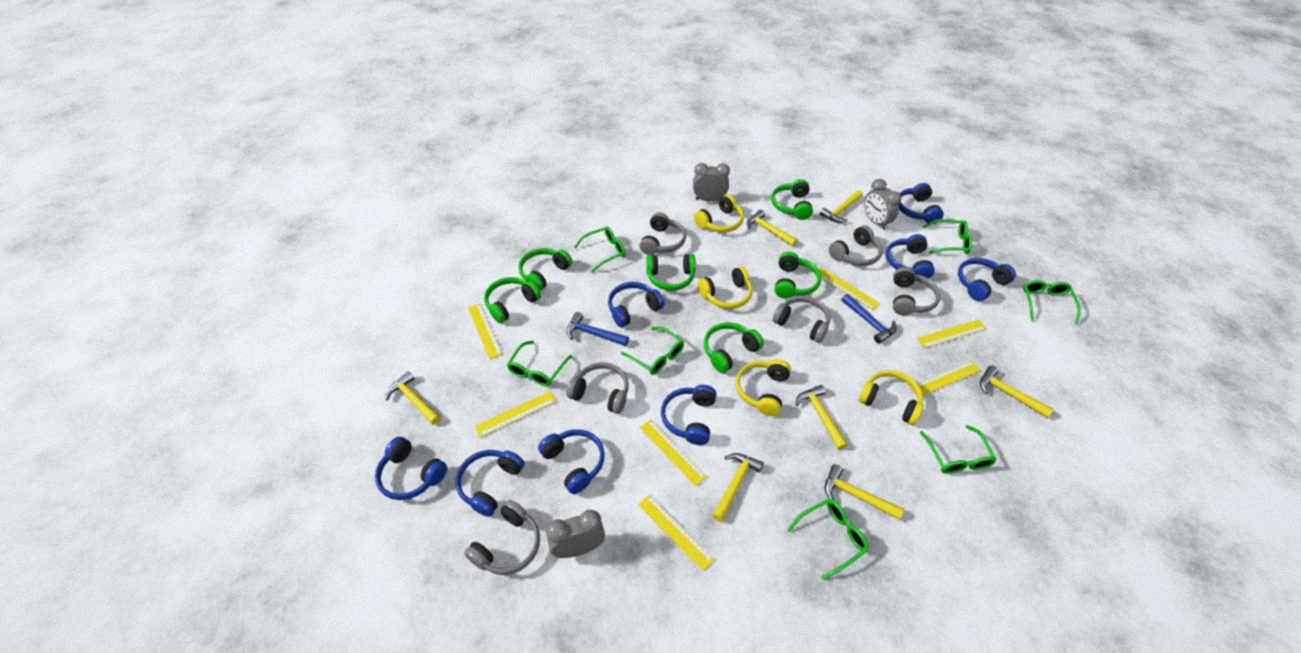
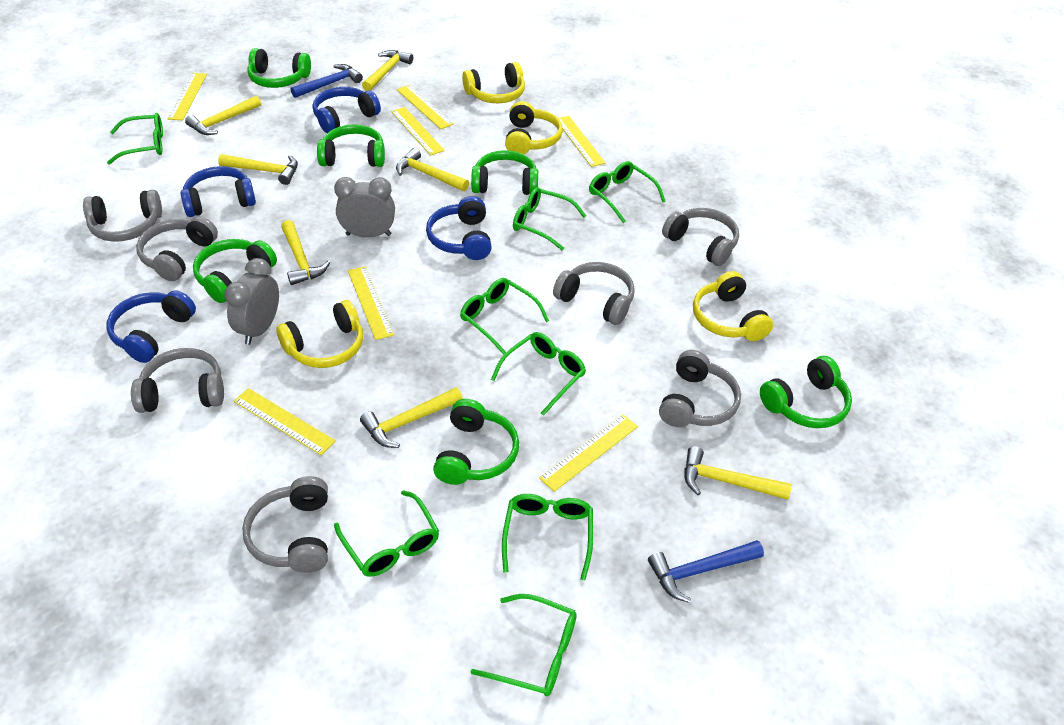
blue headphones: [375,437,447,500] [455,450,525,517] [538,429,605,494] [608,282,664,327] [661,385,717,445] [886,234,935,279] [899,183,944,224] [958,258,1016,301] = 8 -> [106,290,196,363] [181,166,256,217] [313,87,381,133] [426,196,492,260] = 4
green glasses: [507,340,572,386] [574,227,625,272] [621,326,684,375] [787,499,869,580] [920,425,996,474] [922,219,972,254] [1023,280,1081,325] = 7 -> [107,113,163,165] [334,490,439,577] [460,278,549,355] [470,594,577,696] [491,332,586,416] [502,494,593,581] [513,187,586,251] [589,161,666,223] = 8
grey clock: [546,510,605,558] [693,163,730,201] [864,179,901,230] = 3 -> [224,258,279,345] [334,177,395,238] = 2
grey headphones: [464,500,540,575] [566,362,629,414] [639,212,686,255] [773,296,830,343] [829,225,882,266] [893,267,941,315] = 6 -> [83,190,162,242] [131,348,224,413] [136,216,218,281] [242,476,328,573] [553,262,635,325] [659,350,741,427] [662,208,739,266] = 7

